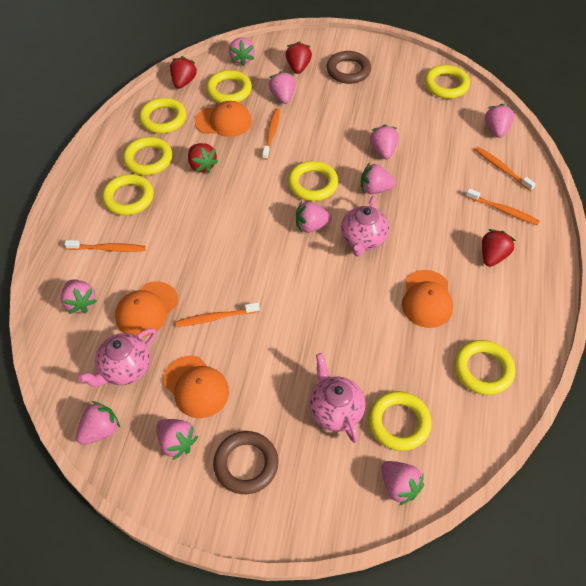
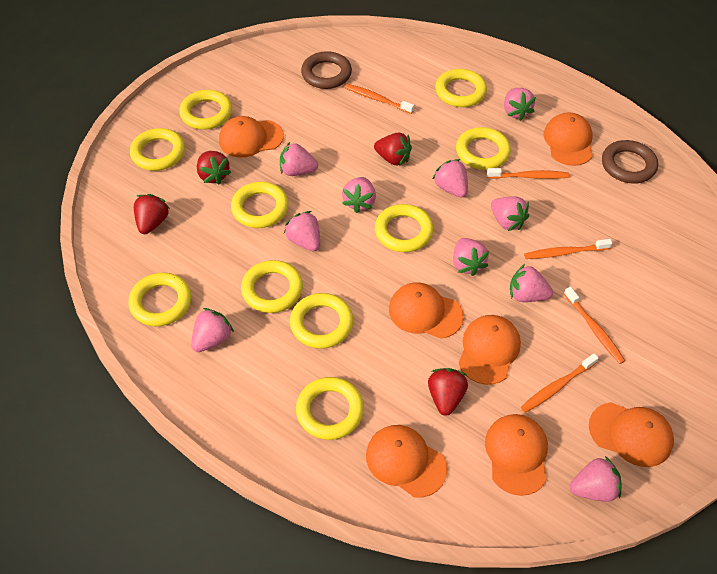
orange cap: [115,281,178,337] [163,356,229,418] [195,101,252,137] [402,270,453,328] = 4 -> [219,116,284,158] [366,425,447,498] [389,282,464,339] [459,315,521,385] [485,414,548,496] [544,112,593,166] [589,402,674,467] = 7
pink teapot: [78,328,157,387] [309,353,366,443] [341,196,389,257] = 3 -> none = 0
yellow ring: [102,174,154,215] [123,137,172,175] [139,98,186,133] [206,70,252,103] [288,161,338,201] [368,391,432,451] [424,65,470,99] [454,340,515,395] = 8 -> [128,273,192,326] [130,128,185,171] [179,90,232,130] [231,182,289,228] [241,260,303,313] [290,293,353,349] [296,377,364,440] [375,204,434,252] [435,69,487,107] [456,127,511,170] = 10

